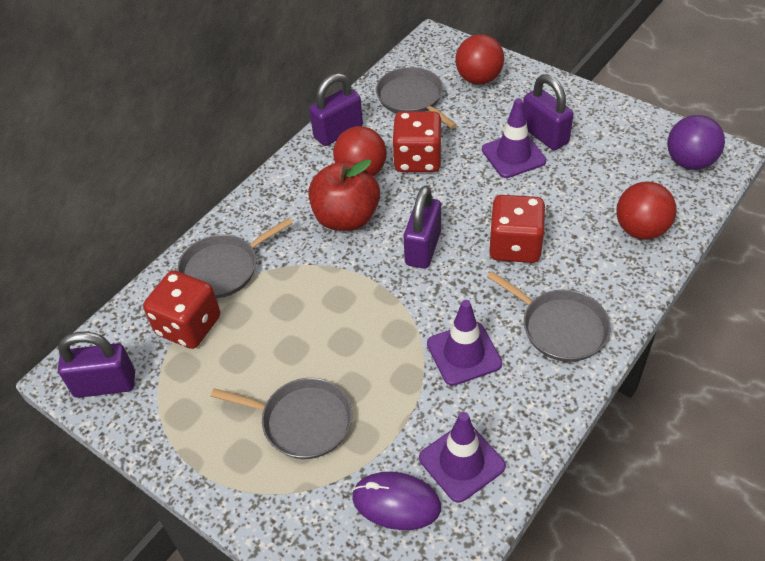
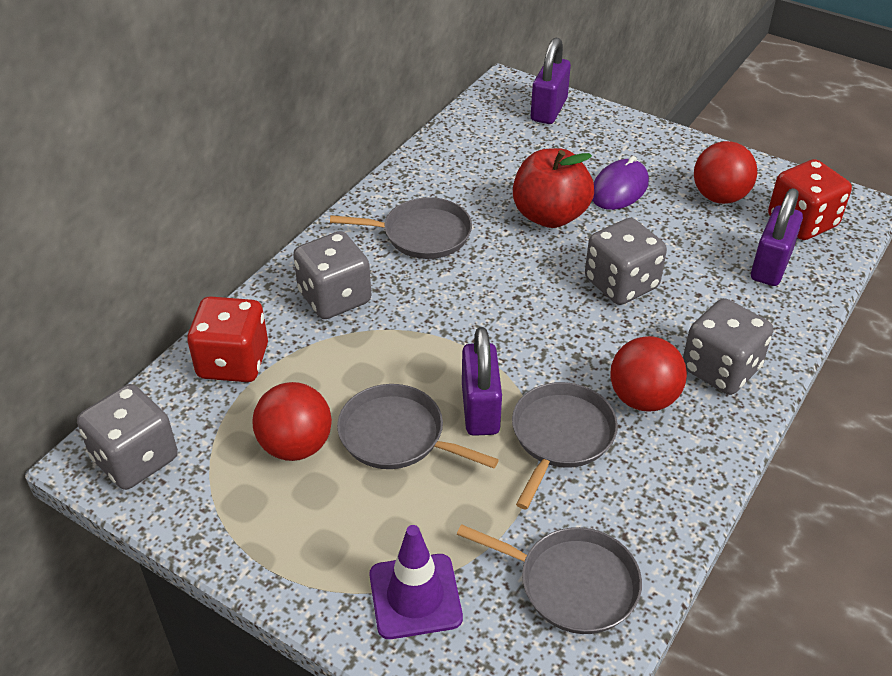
grey dice: none = 0 -> [77,384,178,490] [293,231,371,319] [585,218,667,305] [683,298,773,395] = 4
purple ball: [667,115,725,170] = 1 -> none = 0
purple padlock: [58,332,135,398] [309,73,363,146] [404,186,441,269] [523,74,574,150] = 4 -> [462,327,502,436] [531,38,571,124] [751,188,803,286] = 3
purple traffic cone: [419,412,506,503] [427,300,502,386] [482,99,546,178] = 3 -> [369,525,463,639] = 1
red dice: [143,270,220,349] [392,111,442,172] [489,195,546,263] = 3 -> [187,296,268,382] [768,159,852,240] = 2

